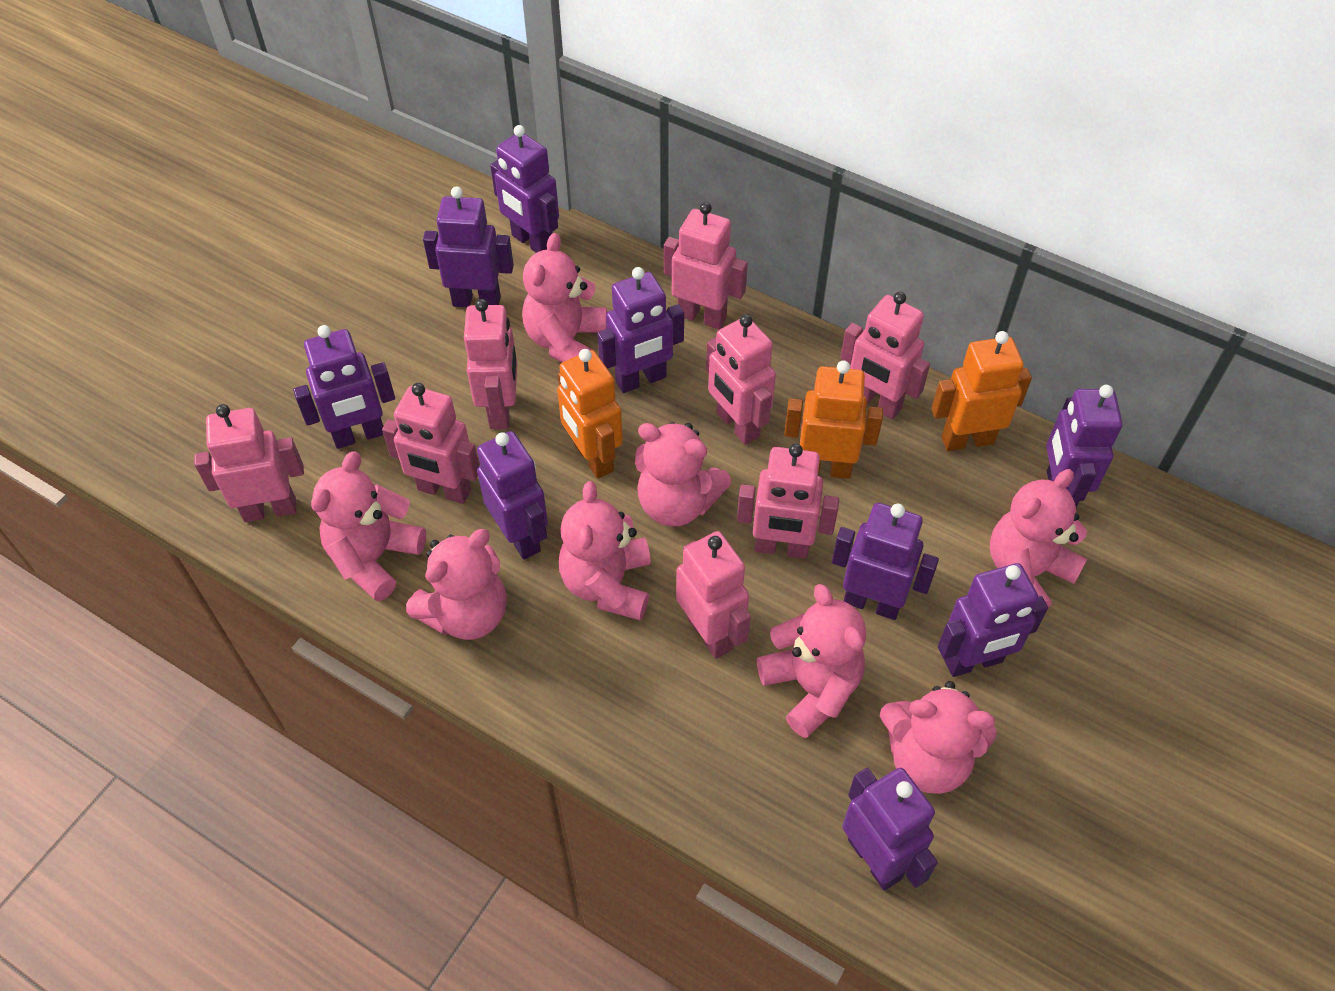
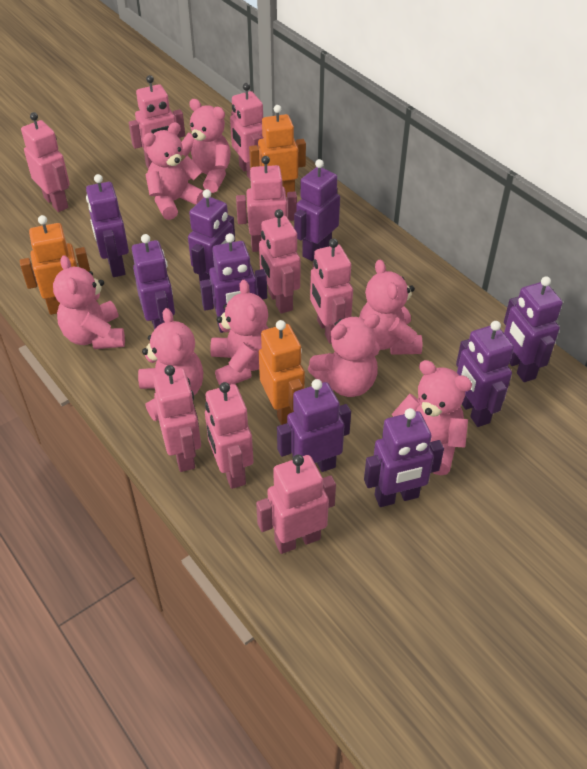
pink robot: [194,404,304,522] [382,383,479,504] [464,299,517,429] [664,202,748,330] [676,531,751,659] [706,314,776,445] [737,443,839,559] [840,292,930,420] = 8 -> [21,112,70,212] [129,75,185,169] [153,365,201,472] [205,382,253,489] [230,83,263,180] [236,156,297,252] [256,454,336,554] [259,209,301,314] [310,239,353,344] = 9

